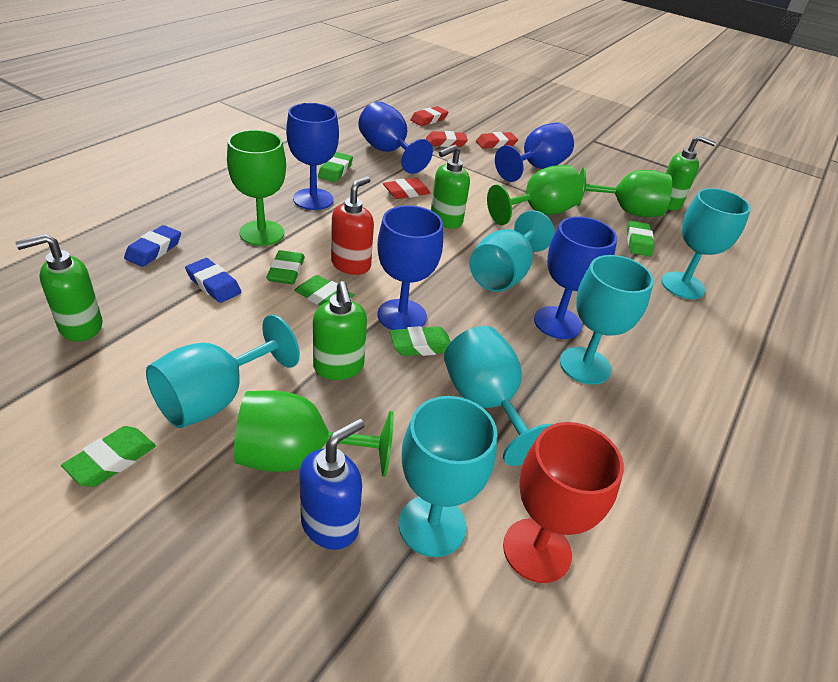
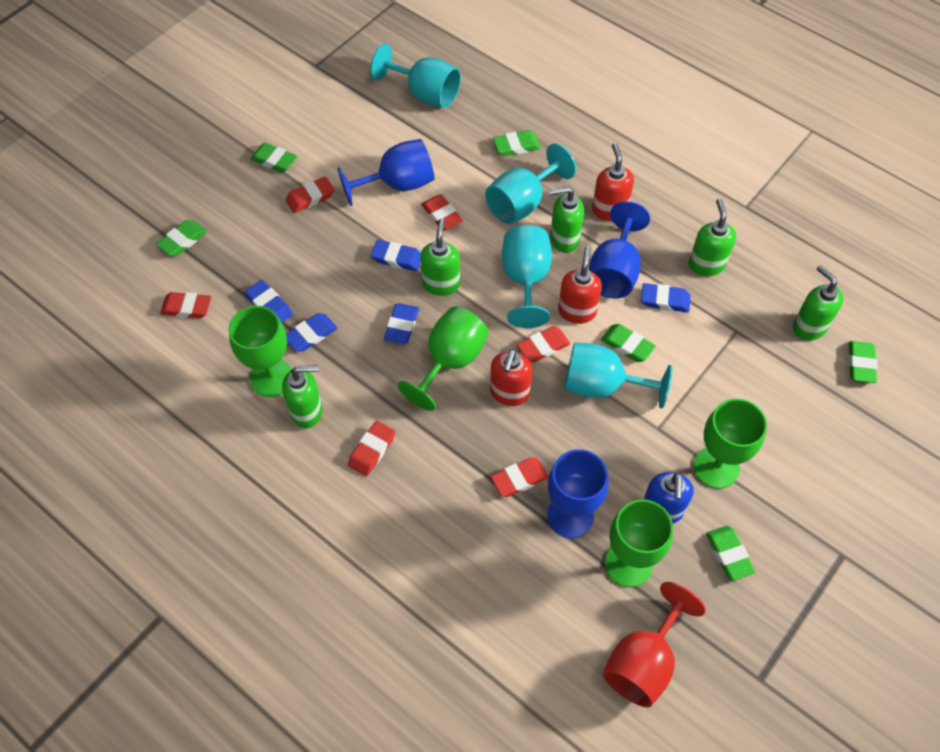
blue eraser: [124,225,181,267] [185,258,241,303] = 2 -> [245,280,293,322] [286,313,337,352] [371,240,421,271] [384,303,419,344] [641,283,691,313] = 5
blue goblet: [286,103,339,210] [358,101,433,174] [377,205,443,330] [495,122,574,182] [534,216,617,339] = 5 -> [337,139,434,206] [547,449,609,538] [589,201,650,299] = 3
green soap dispenser: [15,234,102,341] [313,281,367,380] [431,145,470,229] [666,135,716,210] = 4 -> [282,365,323,428] [420,218,460,296] [550,186,584,253] [689,199,736,276] [793,265,844,341] = 5
red eraser: [383,178,430,199] [410,106,448,126] [426,131,468,147] [476,132,518,149] = 4 -> [160,292,211,318] [286,176,334,213] [348,421,395,476] [421,194,463,231] [491,457,549,497] [517,326,570,362] = 6
red soap dispenser: [331,176,374,275] = 1 -> [490,349,532,406] [558,247,602,324] [592,143,634,221] = 3
turquoise goblet: [146,315,300,428] [399,396,497,557] [444,326,553,466] [470,210,555,292] [560,255,654,385] [661,188,751,299] = 6 -> [370,43,461,108] [485,143,576,224] [502,225,552,328] [564,342,672,409] = 4

